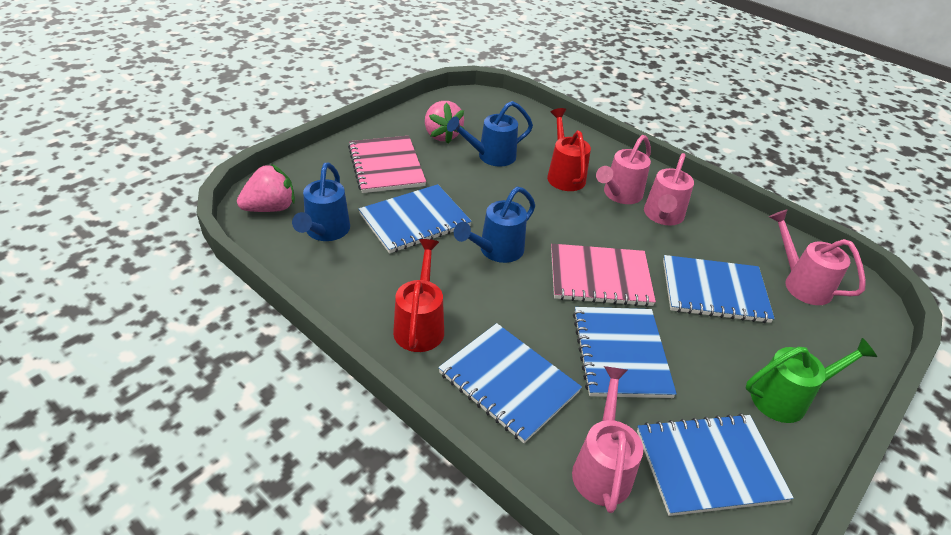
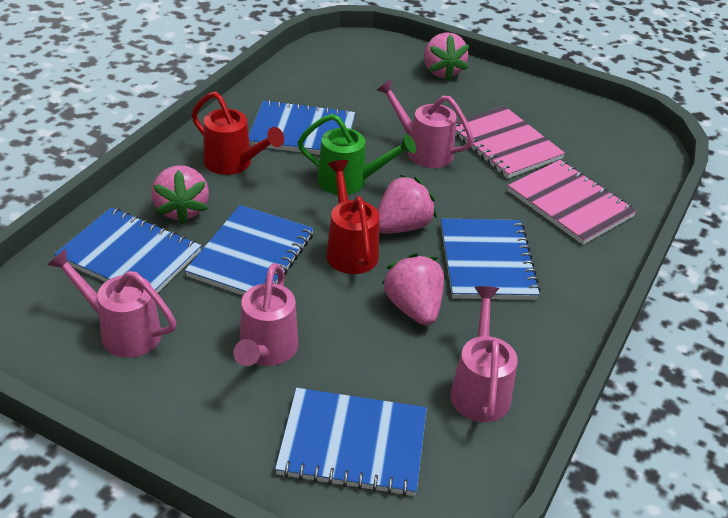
blue watering can: [292,163,350,241] [447,101,533,166] [454,187,535,263] = 3 -> none = 0
pink strawberry: [237,164,295,212] [425,101,464,144] = 2 -> [151,165,209,224] [377,175,437,233] [382,253,444,325] [424,32,469,80] = 4

